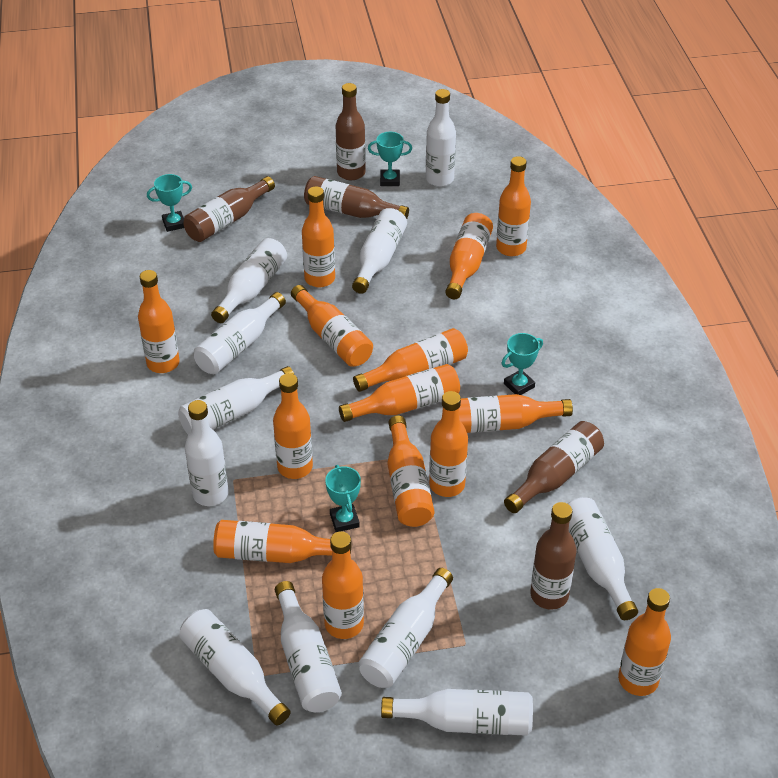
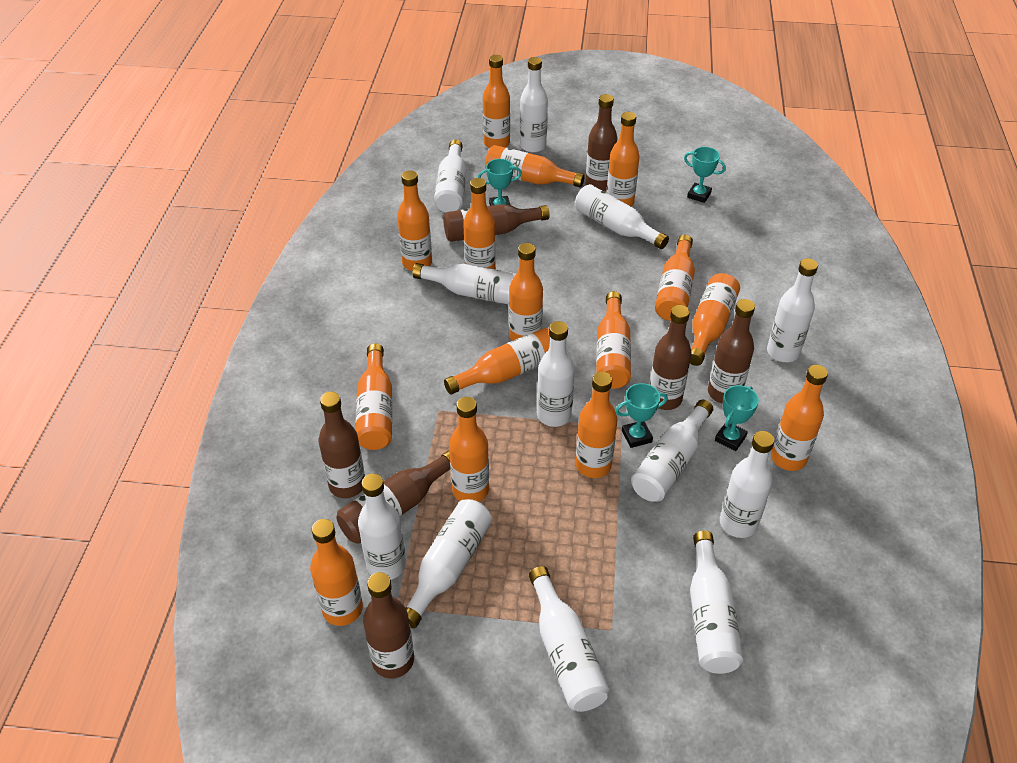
brown bottle: [183,176,275,242] [304,176,409,219] [336,83,366,180] [504,421,604,513] [530,502,577,610] = 5 -> [318,392,365,498] [336,450,450,544] [363,572,414,679] [443,204,550,242] [586,94,618,191] [649,305,691,410] [708,299,755,404] = 7
orange bottle: [138,270,180,373] [213,520,352,563] [273,373,313,479] [291,285,373,367] [302,186,335,287] [322,531,364,639] [339,364,460,422] [353,328,468,392] [388,416,434,527] [429,391,468,497] [445,213,493,299] [459,394,573,433] [496,156,531,256] [618,588,671,696] = 14 -> [310,519,363,626] [355,343,392,450] [397,170,432,271] [444,328,550,394] [449,397,489,502] [463,178,496,269] [483,55,510,148] [485,145,585,187] [509,243,543,341] [575,372,617,478] [596,291,631,389] [607,112,640,207] [655,235,695,321] [690,273,740,366] [771,365,828,471] = 15
white bottle: [178,366,294,435] [179,609,291,725] [185,400,228,506] [194,292,286,374] [211,238,287,323] [275,581,342,712] [352,208,407,294] [358,568,453,688] [381,689,533,736] [426,89,456,187] [568,497,638,620] = 11 -> [358,474,406,580] [406,499,492,628] [412,263,516,305] [434,139,466,213] [520,57,548,153] [529,566,610,712] [537,321,575,427] [575,184,669,249] [631,400,713,502] [690,531,743,674] [720,431,775,538] [767,258,818,362] = 12

